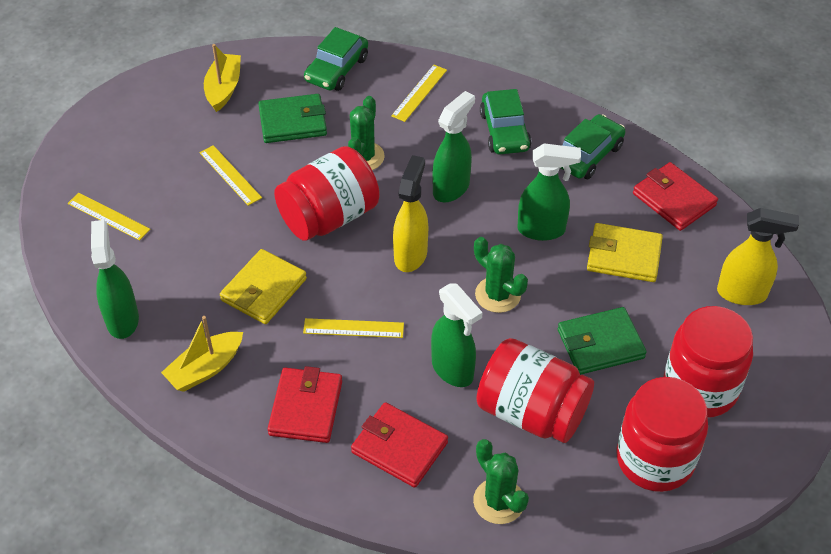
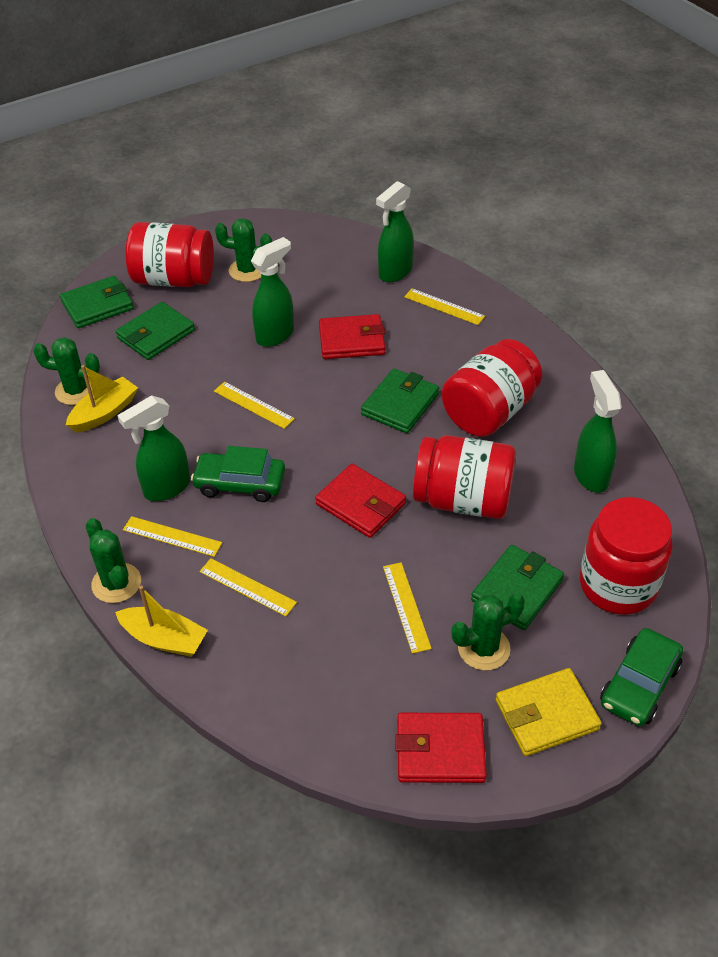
green cactus: [348,96,385,170] [473,439,529,524] [474,237,528,313] = 3 -> [33,337,100,405] [86,518,141,603] [215,218,272,282] [451,593,525,670] = 4
green car: [304,27,368,91] [480,89,531,154] [561,114,625,179] = 3 -> [191,446,285,502] [600,628,683,726] = 2
green wallet: [258,94,327,143] [558,307,647,375] = 2 -> [60,276,134,328] [115,302,195,360] [361,369,439,433] [471,545,564,630] = 4
yellow ruler: [68,193,150,241] [199,145,262,206] [303,318,404,338] [391,65,447,122] = 4 -> [123,516,222,557] [199,558,297,617] [214,382,295,429] [383,562,432,654] [404,288,485,325] = 5
yellow spray bottle: [393,155,428,272] [717,208,799,305] = 2 -> none = 0
yellow wallet: [220,249,307,324] [587,223,663,282] = 2 -> [496,668,602,756] = 1

